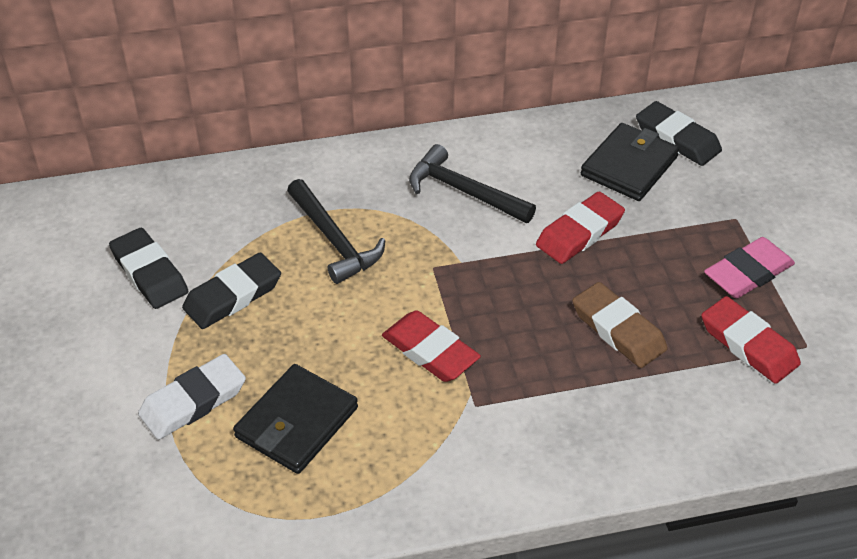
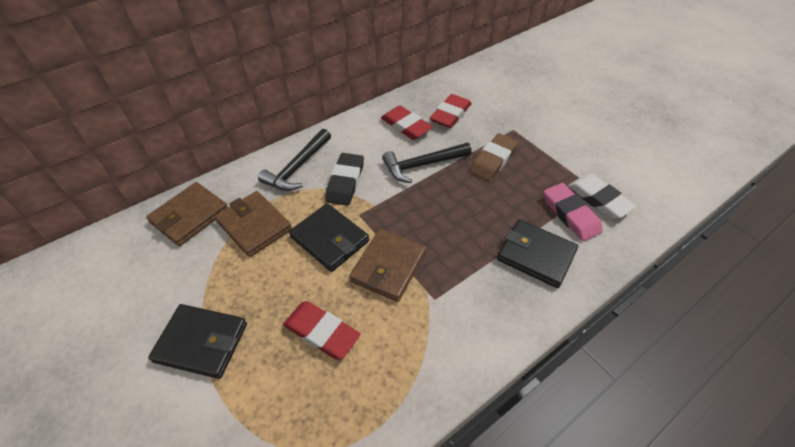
black eraser: [109,228,188,309] [182,253,281,329] [636,101,722,166] = 3 -> [325,153,364,206] = 1
black wallet: [233,364,358,474] [581,123,679,201] = 2 -> [148,304,247,379] [289,203,369,272] [497,219,578,288] = 3
brown wallet: none = 0 -> [146,182,228,246] [215,191,292,257] [349,229,426,302] = 3

